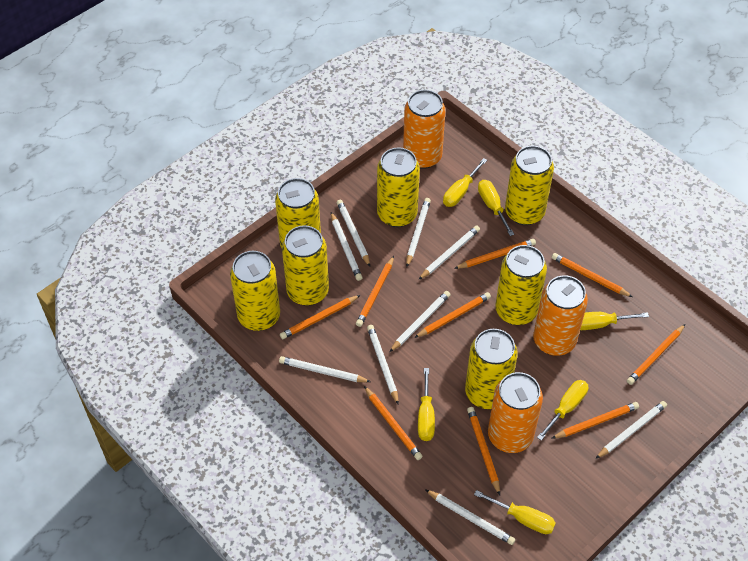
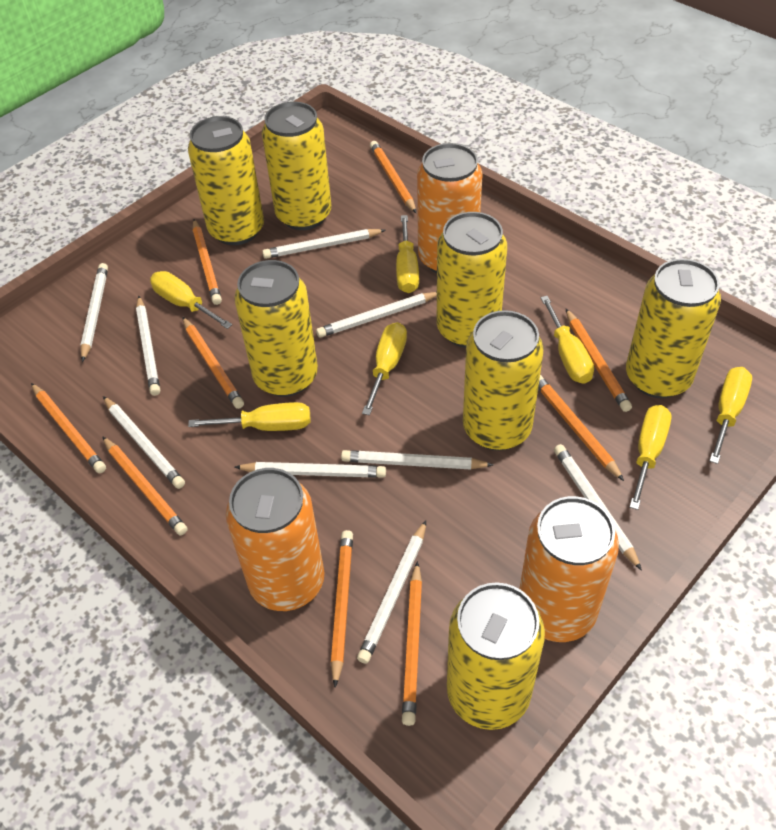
yellow screwdriver: [418,368,435,441] [443,158,487,207] [474,490,556,534] [478,180,514,236] [537,380,588,441] [580,312,649,330] = 6 -> [150,271,232,329] [188,402,311,431] [362,322,407,415] [396,215,419,293] [541,296,594,384] [629,405,671,510] [709,367,752,464] = 7

